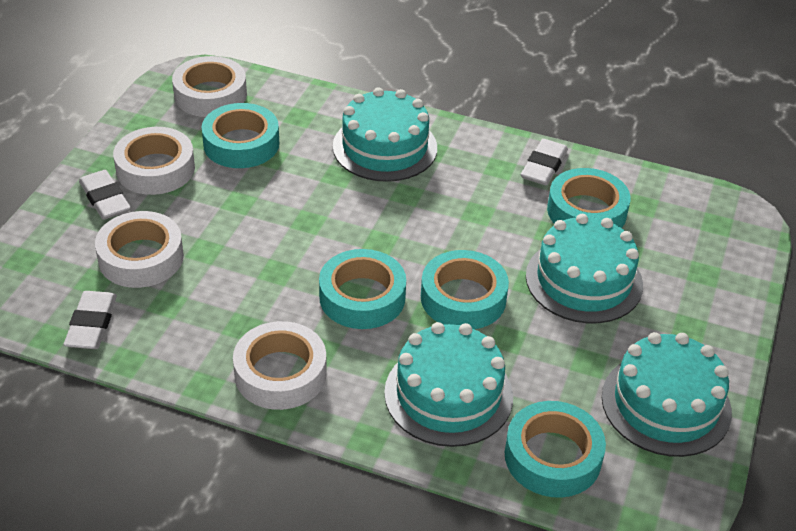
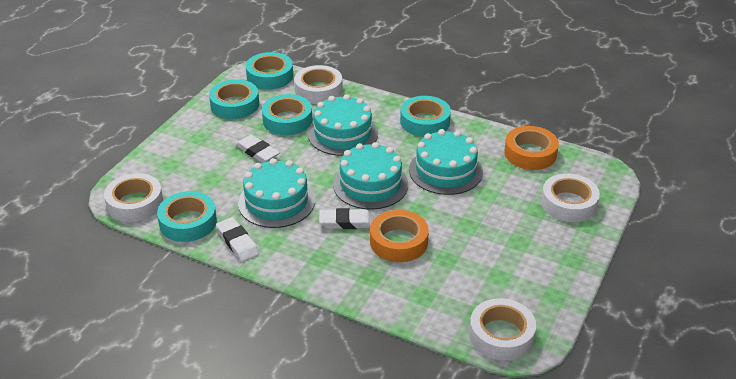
orange tape: none = 0 -> [370,210,429,262] [504,126,559,170] = 2

